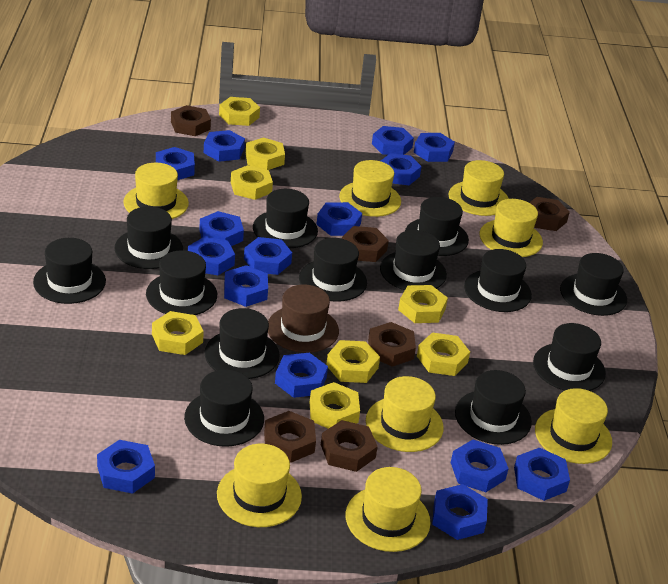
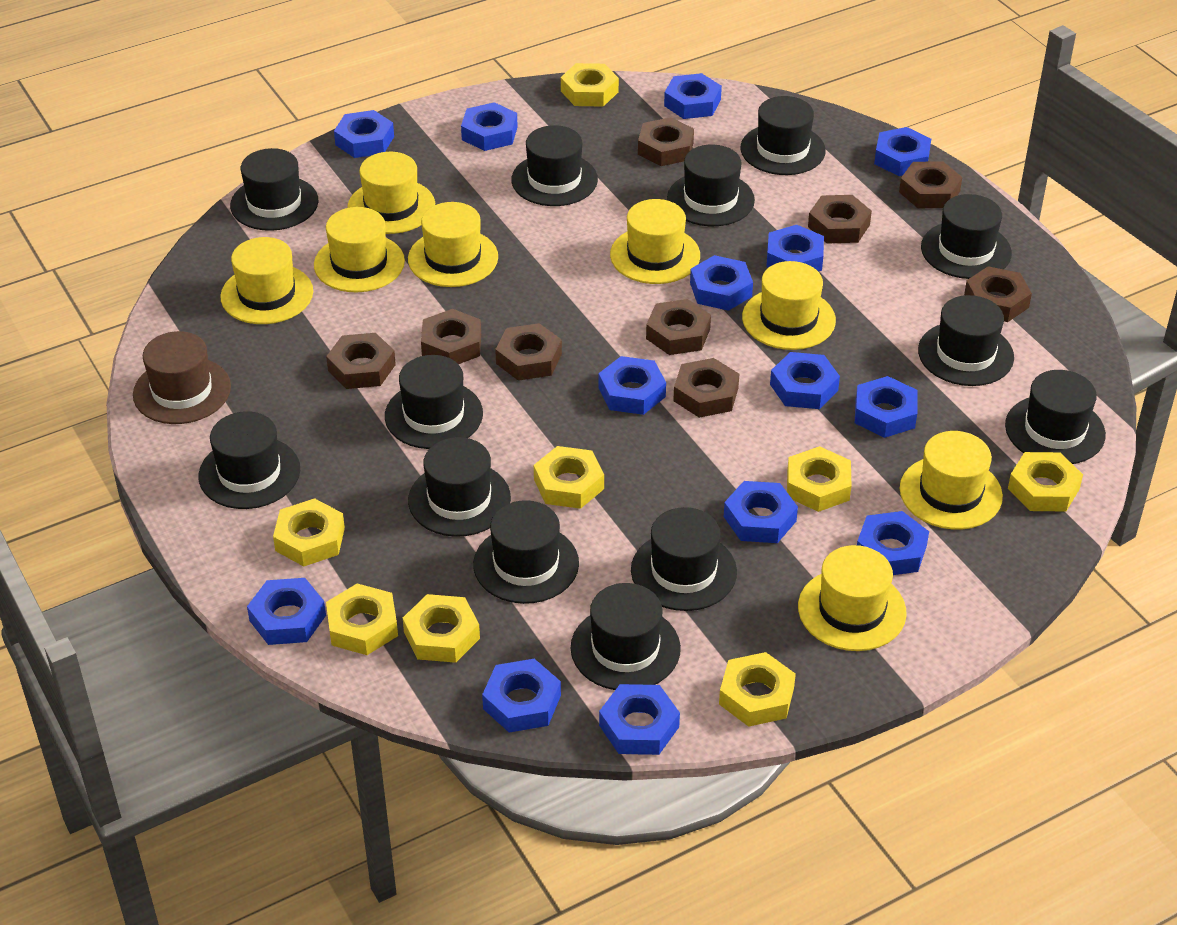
blue nut: [97,440,155,494] [156,147,195,180] [188,237,235,275] [199,211,244,246] [204,130,245,162] [224,265,268,307] [244,237,292,275] [275,353,328,398] [316,202,362,236] [372,126,414,155] [381,153,422,185] [414,133,455,162] [432,484,488,540] [451,440,509,492] [514,448,570,501] = 15 -> [247,578,326,645] [334,110,394,158] [461,102,518,151] [482,659,561,733] [599,356,666,415] [599,684,680,755] [664,73,722,119] [690,255,753,311] [724,481,798,543] [766,225,824,272] [770,352,840,409] [855,376,918,438] [857,511,929,575] [874,127,931,176] = 14
brown nut: [171,105,211,136] [264,411,316,463] [321,420,378,472] [342,226,389,262] [368,322,416,367] [529,197,570,231] = 6 -> [326,333,396,389] [421,309,481,364] [495,323,562,381] [638,117,694,166] [646,299,711,355] [673,358,739,418] [808,195,872,244] [899,161,962,208] [964,266,1032,322] = 9

